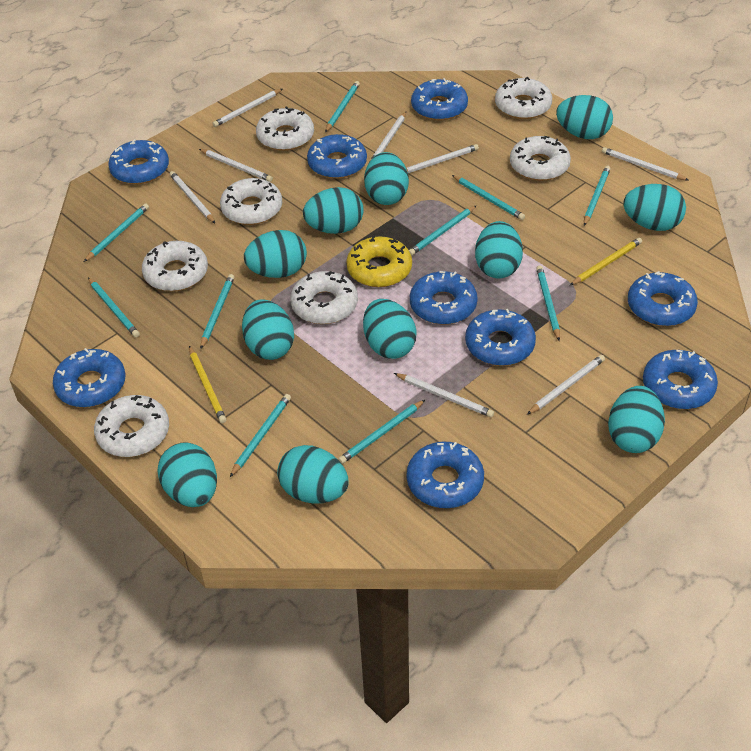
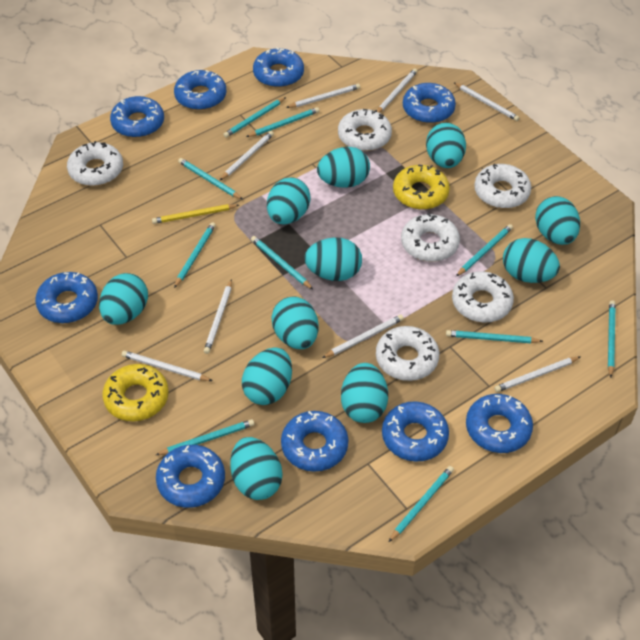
white donut: [94,395,169,457] [142,241,208,291] [220,178,282,225] [256,106,314,151] [290,271,358,324] [495,77,552,119] [510,136,571,181] = 7 -> [67,141,123,186] [338,109,392,151] [376,326,439,381] [401,213,460,262] [452,271,514,323] [474,164,531,208] = 6
yellow donut: [346,236,412,287] = 1 -> [102,364,169,421] [393,164,450,209] = 2
yellow pencil: [189,346,226,423] [570,238,642,285] = 2 -> [152,204,239,224] = 1

